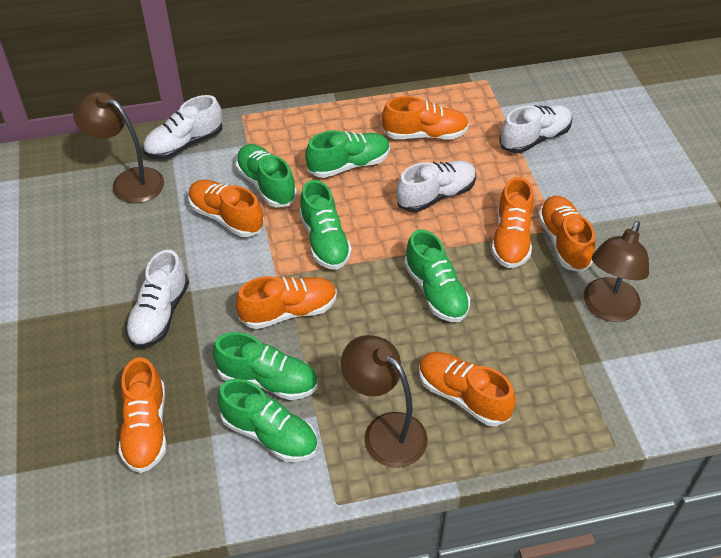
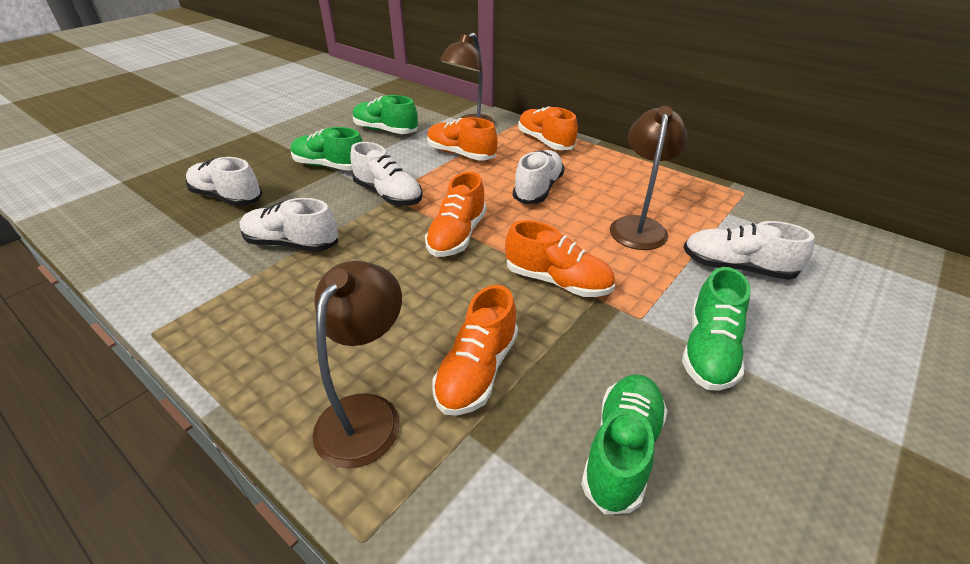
green shoe: [213,332,318,400] [218,379,318,462] [236,144,297,207] [299,180,352,270] [305,130,390,178] [404,229,470,322] = 6 -> [291,127,363,171] [353,95,418,134] [581,374,667,515] [682,267,751,391] = 4
orange shoe: [118,357,167,473] [188,180,264,237] [236,276,337,329] [382,96,469,140] [419,352,516,426] [491,177,534,268] [538,196,595,272] = 7 -> [425,172,486,257] [427,117,498,160] [432,285,518,416] [505,220,615,297] [518,106,578,150] = 5
white shoe: [125,250,189,348] [143,95,222,159] [396,160,476,212] [499,105,572,153] = 4 -> [186,157,262,206] [240,198,338,252] [350,142,423,206] [513,150,565,204] [684,221,815,280] = 5

